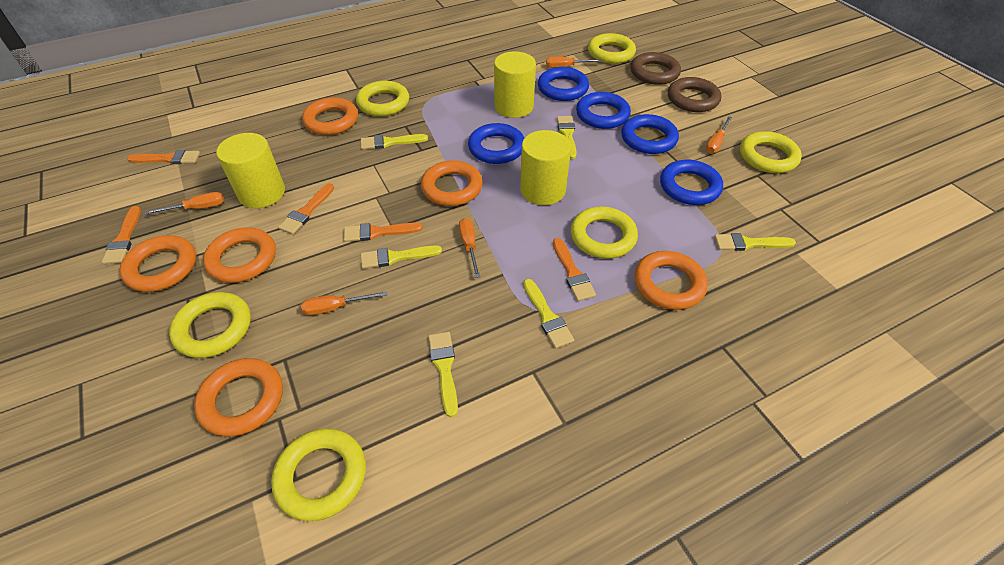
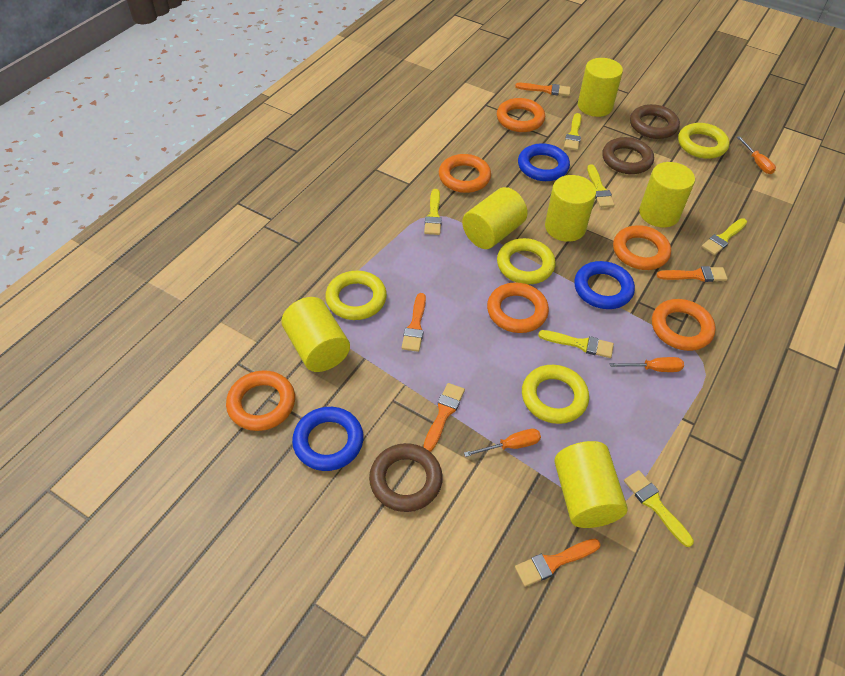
blue ring: [468,123,524,164] [538,67,589,101] [576,92,631,129] [621,114,679,154] [660,160,723,205] = 5 -> [292,407,363,471] [518,143,570,181] [574,261,635,309] = 3
brown ring: [630,52,681,85] [668,77,721,112] = 2 -> [369,443,443,512] [602,137,654,174] [630,104,680,139] = 3
orange screwdriver: [145,192,224,214] [301,291,387,315] [459,218,480,278] [546,57,601,68] [706,116,732,153] = 5 -> [464,429,541,457] [609,357,684,372] [737,136,776,174] = 3
yellow cylinder: [216,133,285,208] [494,51,536,118] [520,130,571,205] = 3 -> [281,297,350,372] [462,187,528,249] [545,175,596,242] [554,441,628,528] [578,58,623,117] [639,162,695,228] = 6
yellow ring: [169,292,251,358] [271,428,366,521] [356,81,409,116] [571,206,638,259] [588,33,636,64] [740,131,802,173] = 6 -> [325,271,387,320] [497,238,556,284] [522,365,589,424] [678,123,730,159] = 4

